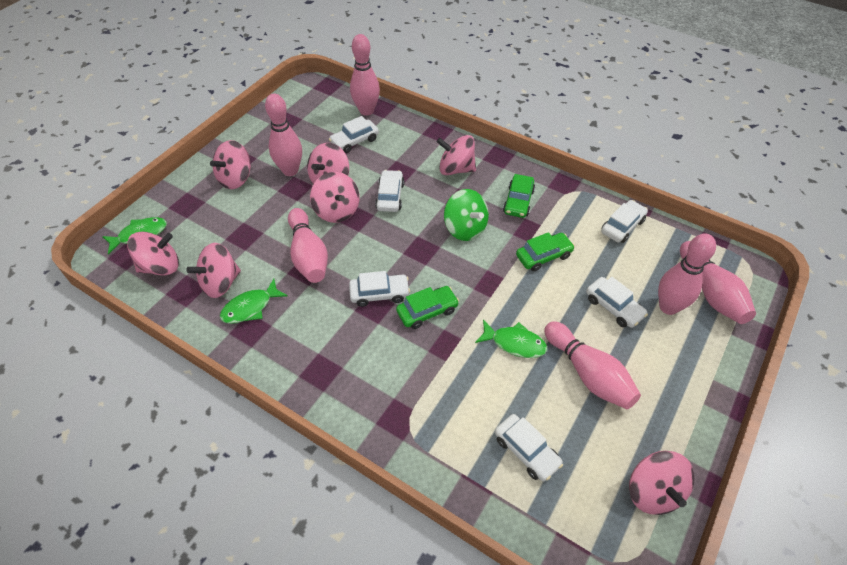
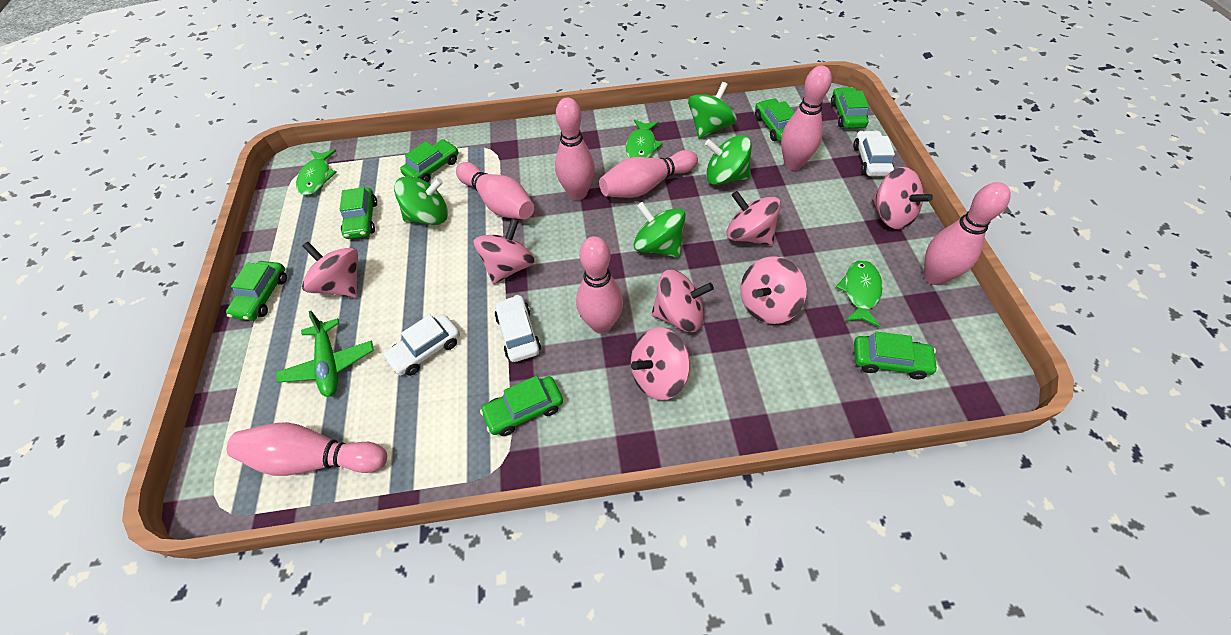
green car: [396,286,459,329] [503,174,535,218] [516,232,575,271] = 3 -> [226,261,287,321] [339,187,377,239] [400,139,458,183] [480,376,563,436] [755,98,795,141] [831,87,869,129] [854,332,938,379] = 7
green plane: none = 0 -> [276,311,374,397] = 1
green spinning top: [444,189,489,241] = 1 -> [394,176,448,225] [634,202,686,258] [688,82,737,139] [705,135,751,185] = 4
pink bowling pin: [265,93,302,176] [288,208,328,283] [350,34,380,116] [544,321,641,409] [658,233,716,315] [680,241,756,324] = 6 -> [227,422,387,476] [456,162,534,220] [555,98,595,200] [576,236,623,334] [599,150,698,198] [781,66,832,170] [924,182,1011,285] = 7
white car: [329,116,379,153] [349,271,410,307] [375,170,404,212] [495,414,563,482] [586,277,648,328] [601,200,648,243] = 6 -> [383,315,460,376] [495,295,541,362] [853,131,895,176] = 3

